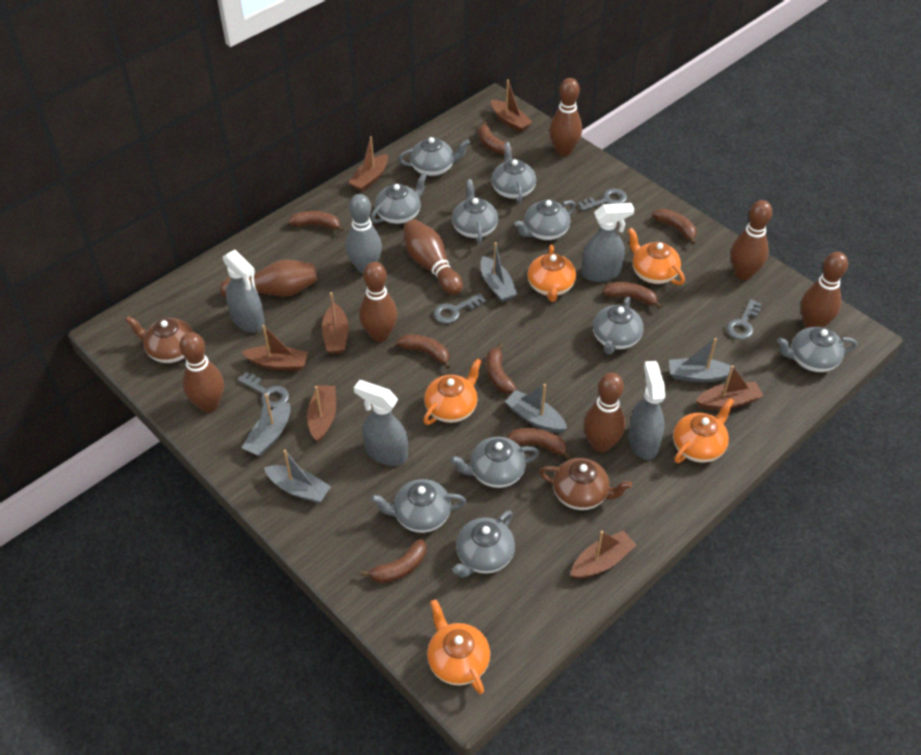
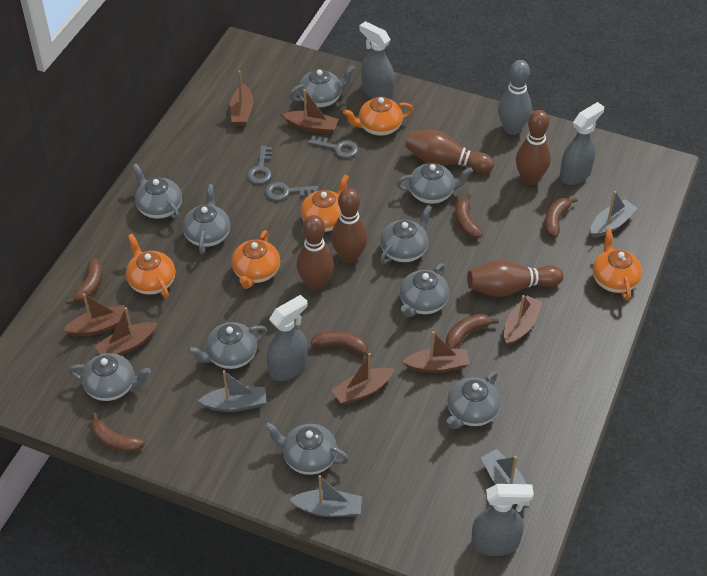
brown banana: [288,211,344,232] [361,539,426,584] [396,334,451,369] [478,121,512,155] [486,343,516,394] [507,428,571,460] [602,282,662,309] [652,208,697,245] = 8 -> [66,258,103,304] [91,412,145,453] [311,330,372,357] [446,313,499,349] [455,194,483,239] [544,198,577,238] = 6
brown bowling pin: [179,332,224,412] [220,260,317,297] [359,262,398,342] [403,219,463,295] [549,78,582,156] [584,373,626,453] [731,200,772,280] [801,252,848,328] = 8 -> [296,215,334,291] [331,188,368,264] [405,130,494,173] [467,260,563,297] [516,110,551,185] = 5
brown teapot: [125,316,194,363] [539,458,632,510] = 2 -> none = 0
grey boat: [242,394,291,456] [264,450,331,503] [481,242,518,302] [505,384,567,433] [669,338,733,383] = 5 -> [198,370,266,412] [290,475,362,517] [481,449,530,508] [590,191,638,238] = 4
grey key: [237,372,289,408] [434,293,486,324] [578,188,627,211] [727,299,761,340] = 4 -> [247,146,272,184] [265,182,318,201] [308,135,358,158] = 3

